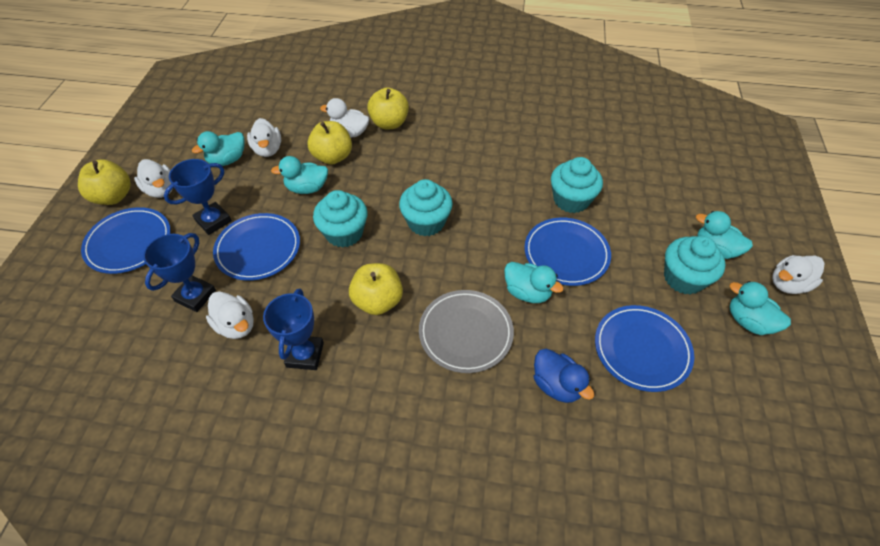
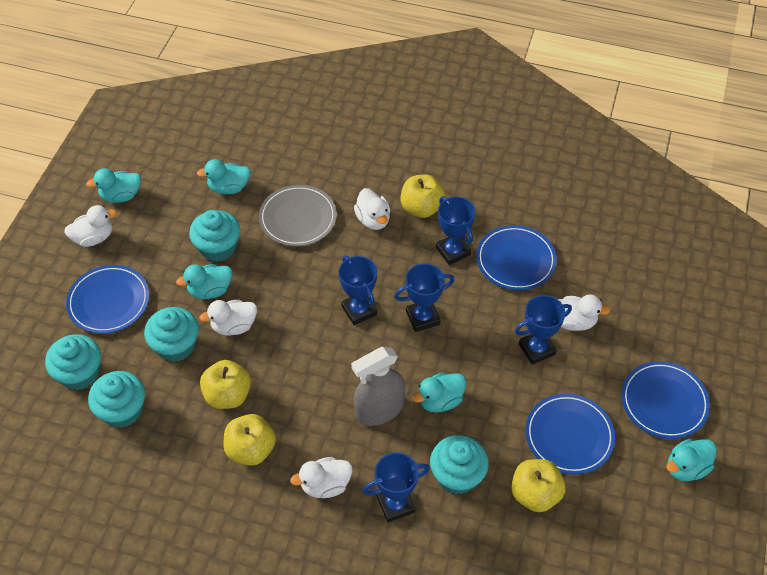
blue duck: [534,349,594,403] = 1 -> none = 0
blue trophy: [143,233,216,312] [164,159,232,235] [263,289,324,370] = 3 -> [338,255,377,325] [363,452,430,522] [394,264,454,332] [436,197,475,265] [515,295,572,365] = 5
grey spray bottle: none = 0 -> [351,347,405,426] = 1
turquoise cupcake: [313,190,368,248] [399,179,453,236] [551,157,603,213] [664,236,726,295] = 4 -> [45,334,101,390] [88,371,145,428] [144,307,199,362] [189,210,240,262] [430,435,489,494] = 5

